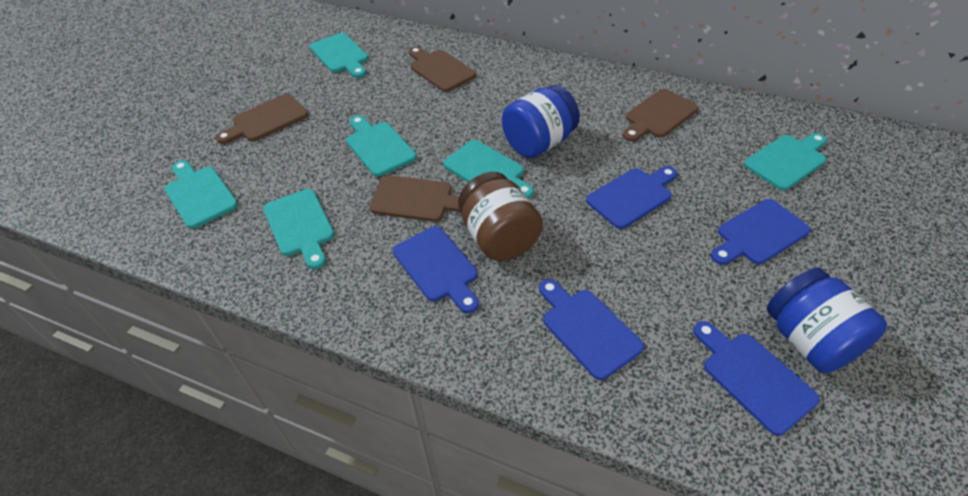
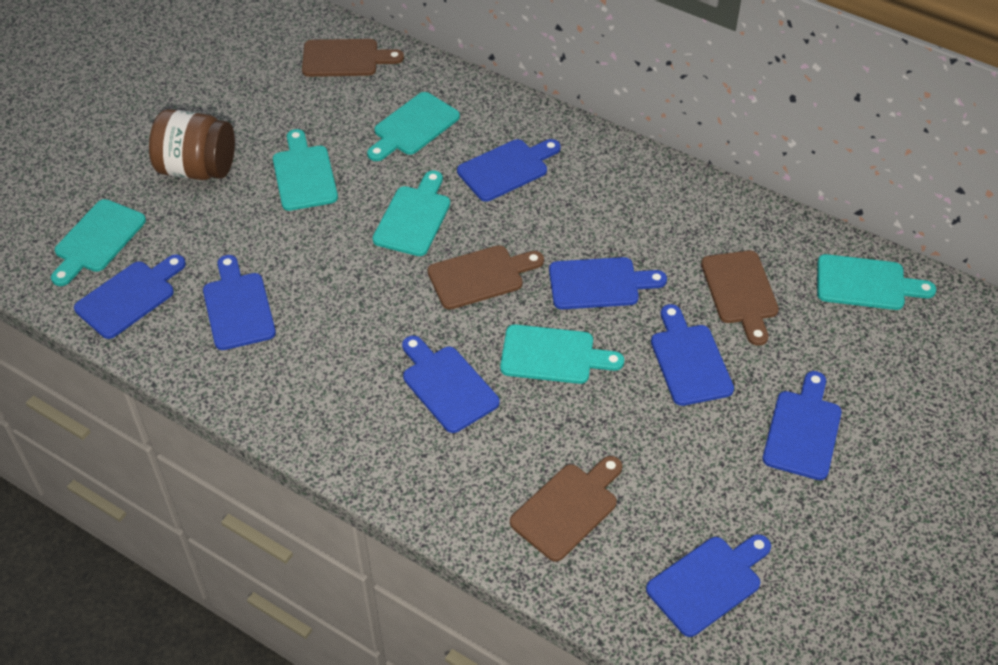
blue cutting board: [393,226,479,313] [539,279,644,380] [586,166,677,229] [693,321,820,436] [711,199,811,265] = 5 -> [74,254,186,339] [203,255,276,350] [402,336,500,433] [457,139,561,202] [549,257,667,309] [646,534,771,637] [651,304,734,406] [763,371,842,480] = 8
blue jar: [502,85,580,158] [767,267,887,373] = 2 -> none = 0

